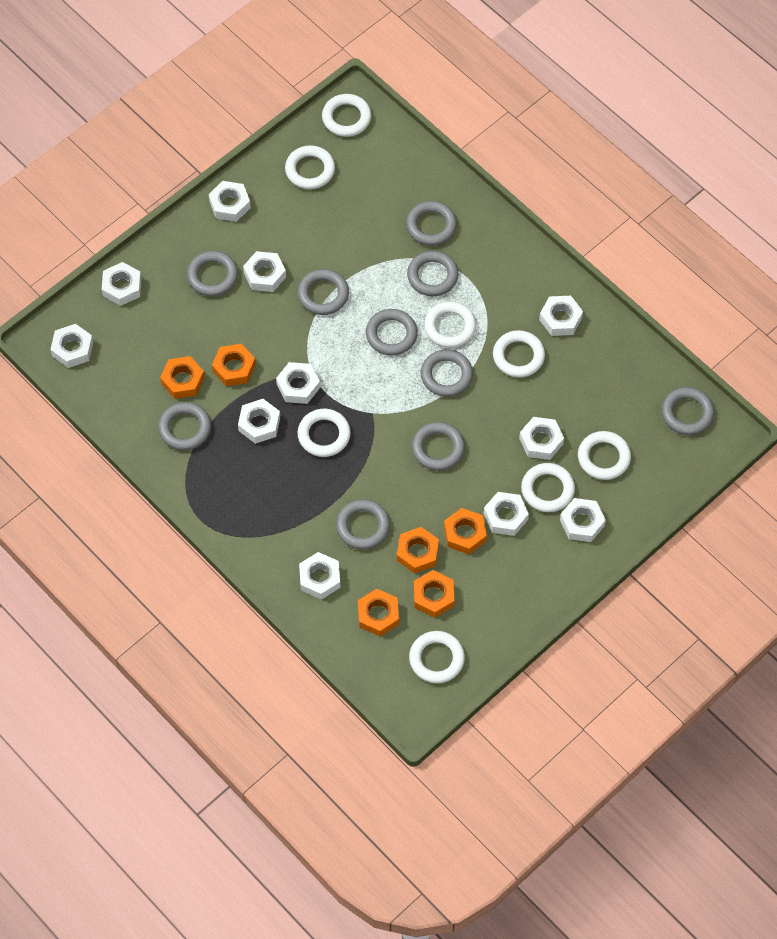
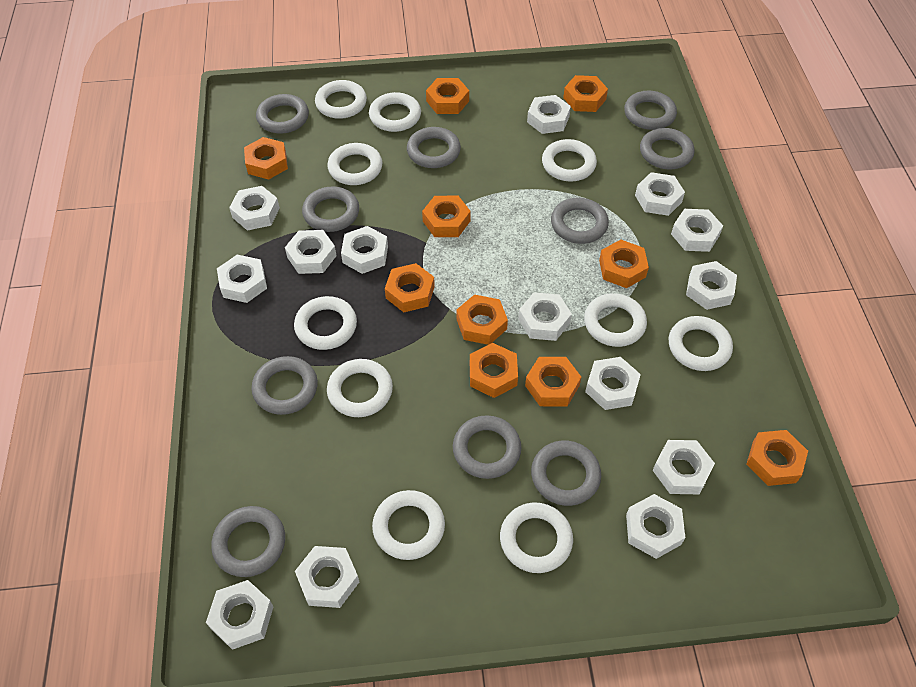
orange nut: [160,356,205,399] [212,344,256,386] [358,589,399,636] [397,527,439,574] [414,570,454,618] [444,508,487,554] = 6 -> [244,137,288,180] [385,263,435,312] [422,196,471,237] [426,78,469,114] [456,294,508,345] [470,343,518,398] [525,357,581,406] [563,75,608,112] [599,240,649,288] [746,430,808,486] = 10
white nut: [50,324,93,368] [102,262,142,306] [209,181,251,222] [238,399,280,444] [243,251,286,292] [276,362,320,404] [299,552,340,600] [484,492,529,536] [519,417,564,460] [539,296,583,336] [560,498,606,542] = 11 -> [206,580,274,650] [217,255,267,303] [229,186,280,231] [285,230,337,274] [295,546,359,608] [341,226,388,274] [518,292,572,341] [527,95,571,134] [585,357,641,410] [626,494,685,559] [635,172,685,216] [653,440,715,494] [671,209,723,252] [686,261,737,310] = 14
white ring: [285,145,335,189] [297,409,351,457] [322,94,371,137] [409,631,465,683] [424,301,476,348] [493,330,545,377] [521,463,575,512] [578,431,631,480] = 8 -> [294,296,357,350] [315,80,367,119] [327,143,383,185] [327,359,393,417] [369,92,421,132] [372,490,445,560] [500,502,573,573] [542,139,597,181] [584,293,647,347] [669,316,733,371] = 10

